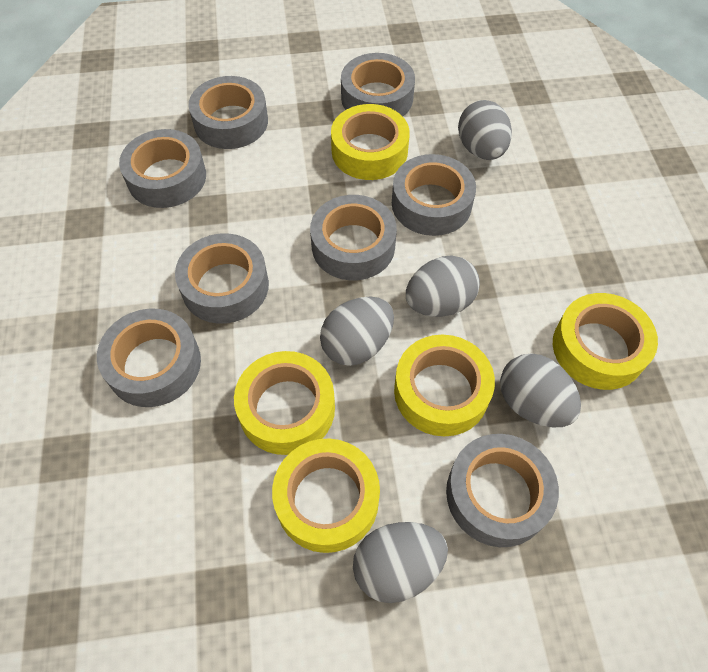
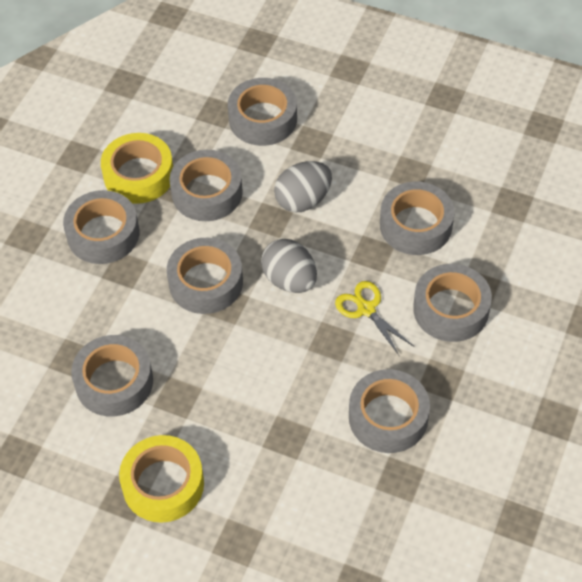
grey egg: [320,297,394,366] [353,522,448,603] [406,255,480,317] [458,100,512,160] [500,353,581,427] = 5 -> [261,239,317,293] [274,161,332,213] = 2
yellow scissors: none = 0 -> [335,281,413,355] = 1
yellow tape: [234,351,335,455] [272,439,380,553] [331,104,410,180] [394,335,495,436] [553,293,658,390] = 5 -> [101,133,173,204] [119,435,204,523] = 2

